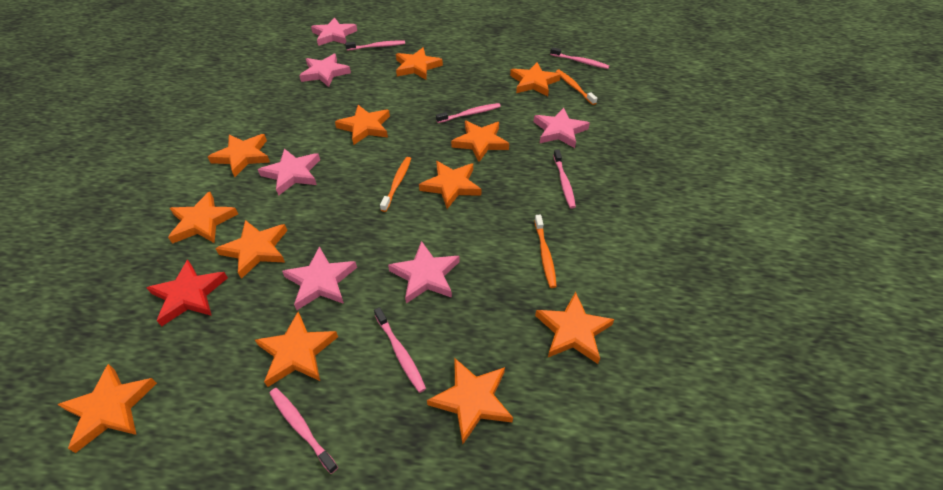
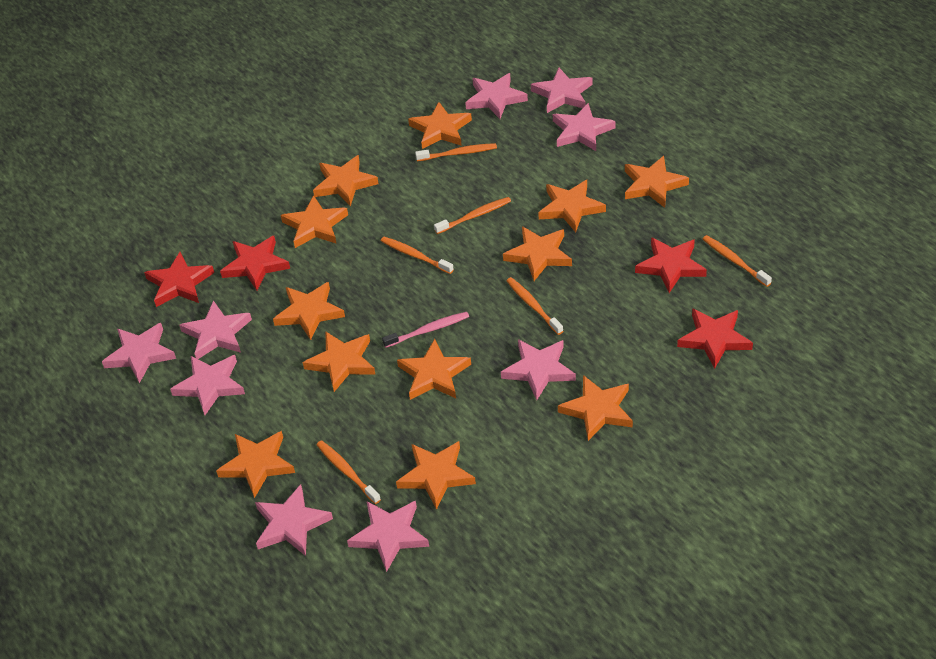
orange toothbrush: [380,157,411,212] [534,215,557,288] [556,70,597,105] = 3 -> [316,440,381,504] [381,237,454,274] [415,143,497,161] [434,197,511,234] [506,277,563,335] [703,235,772,287] = 6
pink star: [258,149,320,196] [282,247,357,310] [299,54,351,87] [311,17,357,46] [388,241,460,304] [534,108,590,148] = 6 -> [102,323,176,383] [170,355,245,415] [179,300,252,359] [255,484,333,556] [347,501,429,572] [465,73,528,119] [501,339,576,400] [531,67,592,113] [553,103,615,151] = 9
pink toothbrush: [269,388,338,474] [345,41,405,50] [374,307,426,393] [436,103,501,123] [550,47,609,69] [553,149,576,209] = 6 -> [382,312,469,348] = 1
red star: [146,260,228,326] = 1 -> [144,252,214,307] [220,236,290,290] [635,237,707,293] [677,308,753,369] = 4

